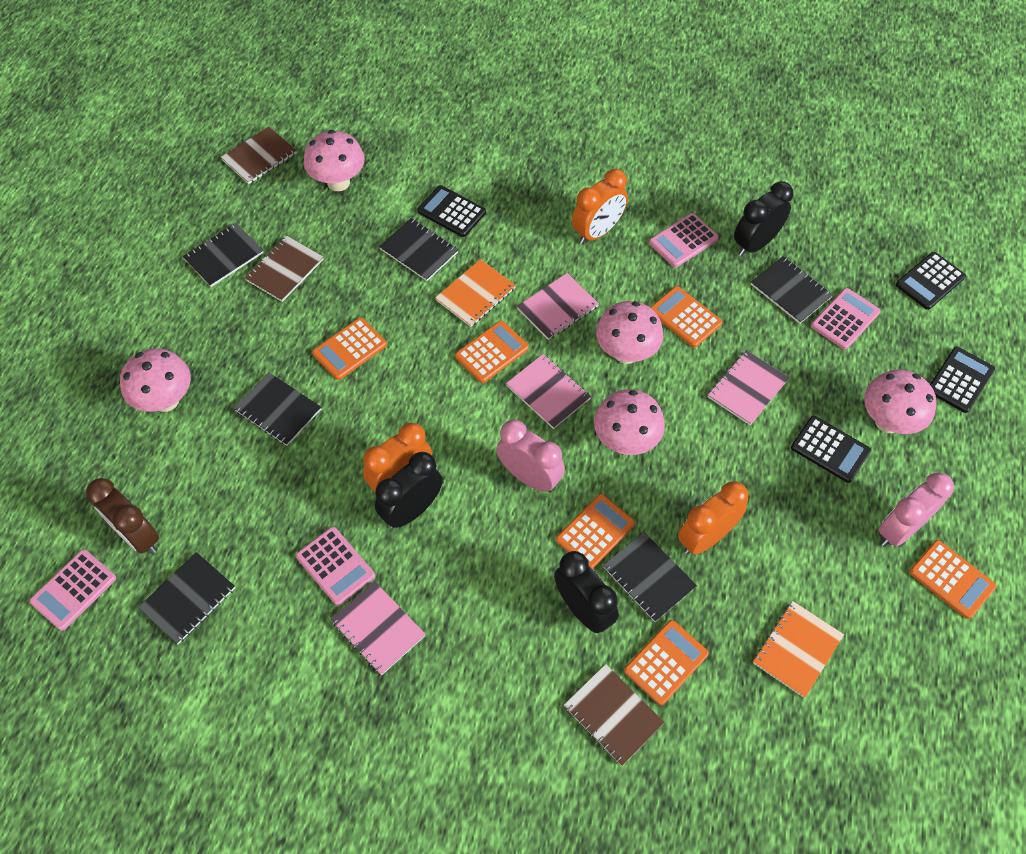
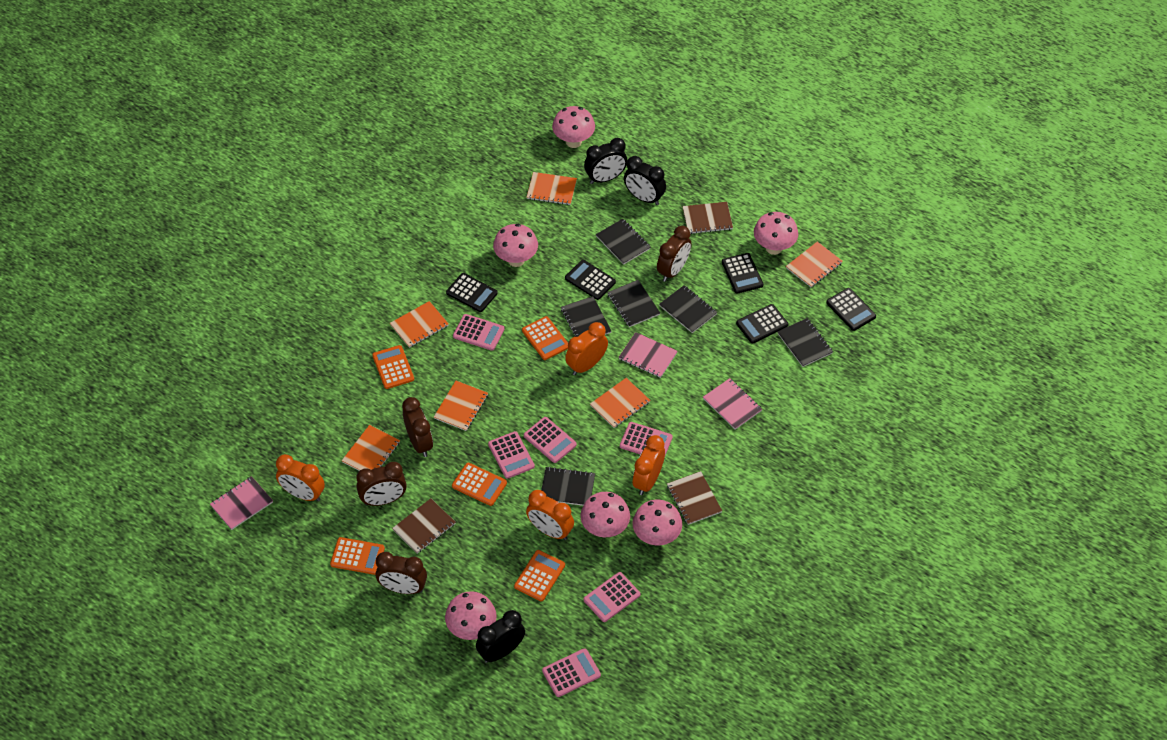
black calculator: [417,185,486,237] [791,416,871,483] [896,252,966,310] [930,347,995,413] = 4 -> [446,273,498,312] [565,260,616,300] [722,253,763,294] [736,304,788,343] [826,288,876,331] = 5
brown clock: [86,478,159,554] = 1 -> [356,462,407,506] [376,552,427,594] [402,397,433,457] [657,226,691,282] = 4
orange calculator: [312,317,387,380] [455,321,529,383] [556,494,635,569] [624,620,709,705] [650,286,722,348] [909,540,997,619] = 6 -> [330,537,385,575] [372,345,414,389] [452,463,507,506] [514,550,565,601] [522,316,568,360] = 5
orange clock: [363,423,432,492] [572,169,628,244] [678,481,748,555] = 3 -> [276,454,325,502] [526,490,574,540] [565,322,608,375] [633,435,665,495] = 4
orange notebook: [435,259,516,327] [753,601,844,698] = 2 -> [342,425,400,471] [390,301,449,348] [434,381,488,431] [527,172,577,205] [590,378,650,428] [786,242,842,287] = 6
pink calculator: [29,549,116,631] [296,527,375,606] [649,213,719,268] [811,288,881,350] = 4 -> [453,314,504,351] [488,431,535,479] [524,417,577,463] [542,648,601,697] [584,572,640,622] [620,422,673,455] = 6
pink clock: [496,420,565,493] [879,472,954,547] = 2 -> none = 0
pink mushroom: [120,348,191,412] [304,130,365,191] [594,389,665,455] [596,301,663,364] [864,370,936,434] = 5 -> [445,591,497,640] [493,224,538,267] [552,106,595,148] [581,492,630,538] [633,500,682,545] [754,212,798,255] = 6
pink notebook: [330,581,426,675] [506,354,591,429] [517,273,599,340] [708,350,789,425] = 4 -> [210,476,273,530] [619,332,678,378] [703,378,762,430] = 3

